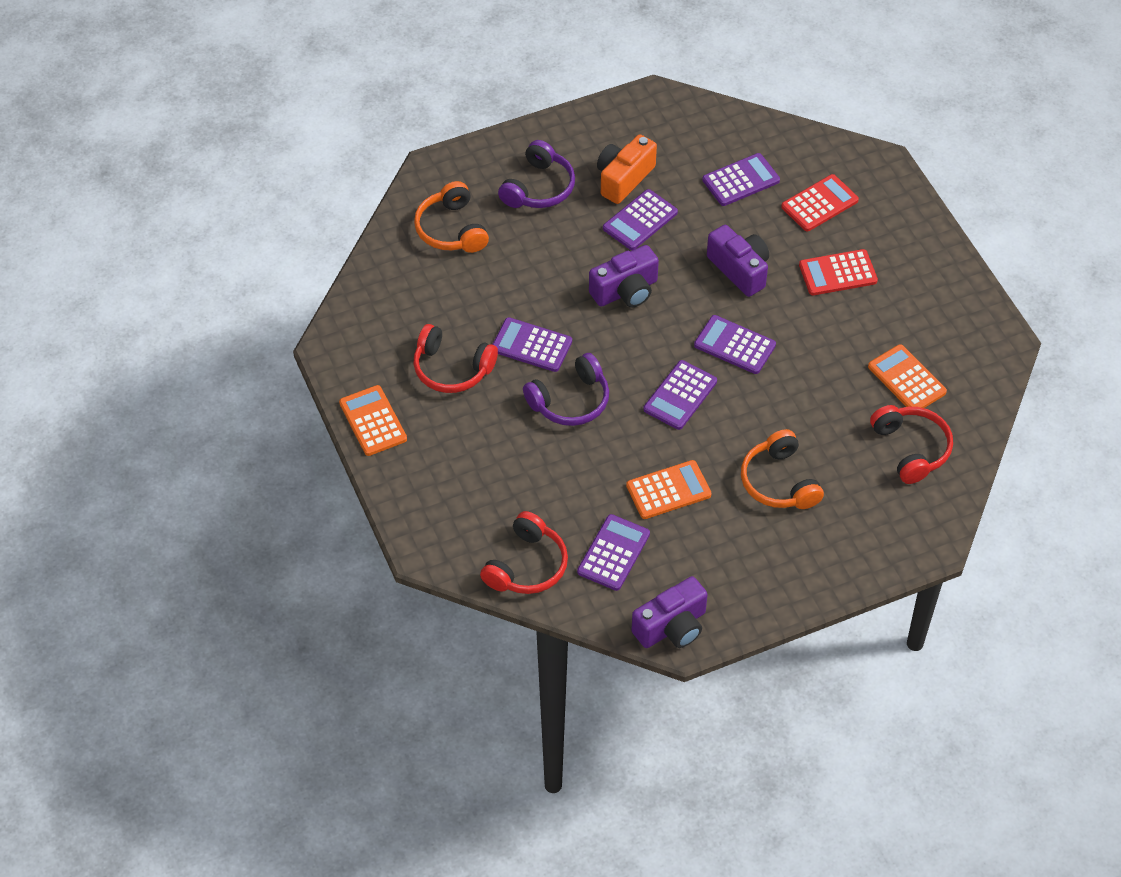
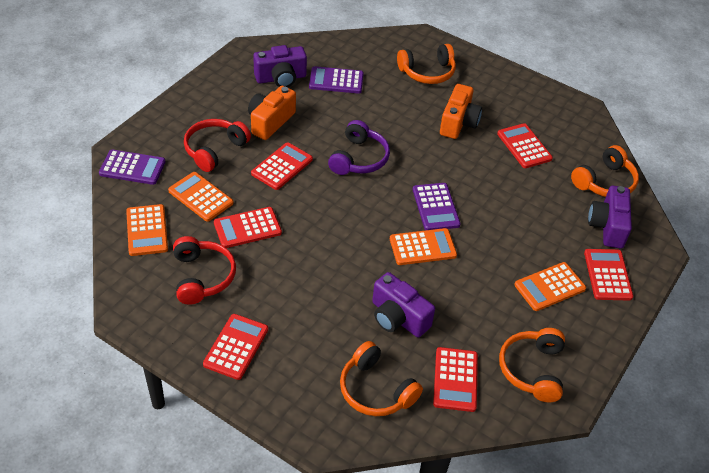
orange calculator: [339,385,407,456] [626,460,711,519] [868,344,947,408] = 3 -> [126,204,168,256] [168,172,233,222] [390,228,457,265] [514,262,586,311] = 4
orange camera: [597,134,657,204] = 1 -> [248,86,296,140] [440,84,482,139] = 2
orange headphones: [414,181,489,253] [741,429,824,509] = 2 -> [340,341,423,416] [397,44,456,84] [499,328,565,402] [571,145,639,197] = 4
purple calculator: [492,317,572,372] [577,514,650,591] [603,189,678,250] [643,360,717,430] [694,315,776,374] [702,153,780,206] = 6 -> [99,150,165,185] [309,66,364,94] [413,183,461,230] = 3
purple headphones: [498,140,575,208] [523,353,609,426] = 2 -> [328,120,390,175] = 1
red calculator: [781,174,859,232] [799,249,878,295] = 2 -> [203,314,268,380] [214,207,282,248] [251,142,313,190] [433,347,478,412] [497,123,553,168] [584,249,633,301] = 6
red headphones: [413,324,498,393] [480,511,568,594] [870,405,953,484] = 3 -> [173,236,236,305] [184,119,251,172] = 2

